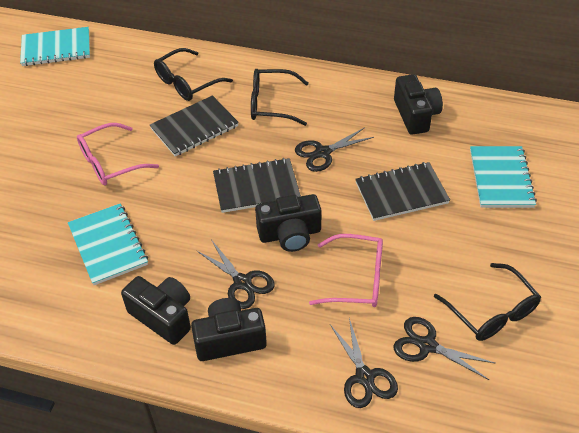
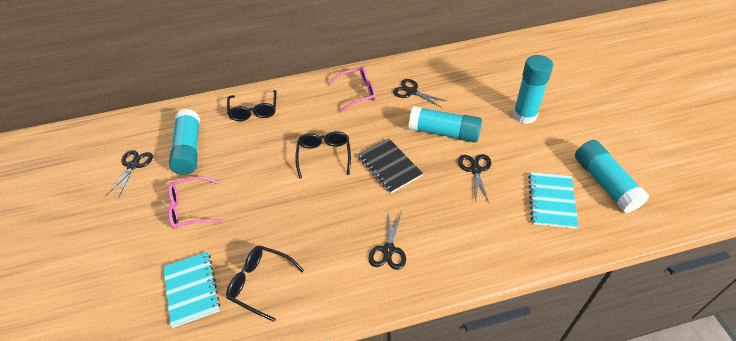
black camera: [121,276,191,345] [191,298,267,361] [255,194,322,252] [394,74,443,135] = 4 -> none = 0
black notebook: [150,95,239,156] [213,158,301,213] [355,162,450,221] = 3 -> [358,138,423,194] = 1
turquoise glue stick: none = 0 -> [169,109,200,175] [409,106,482,143] [513,55,553,124] [575,140,649,213] = 4
turquoise notebook: [20,27,90,66] [68,203,148,285] [470,146,537,208] = 3 -> [163,252,220,328] [528,172,579,229] = 2

